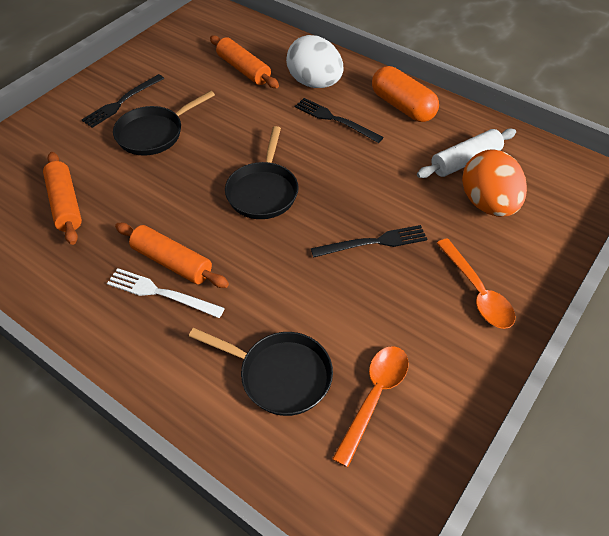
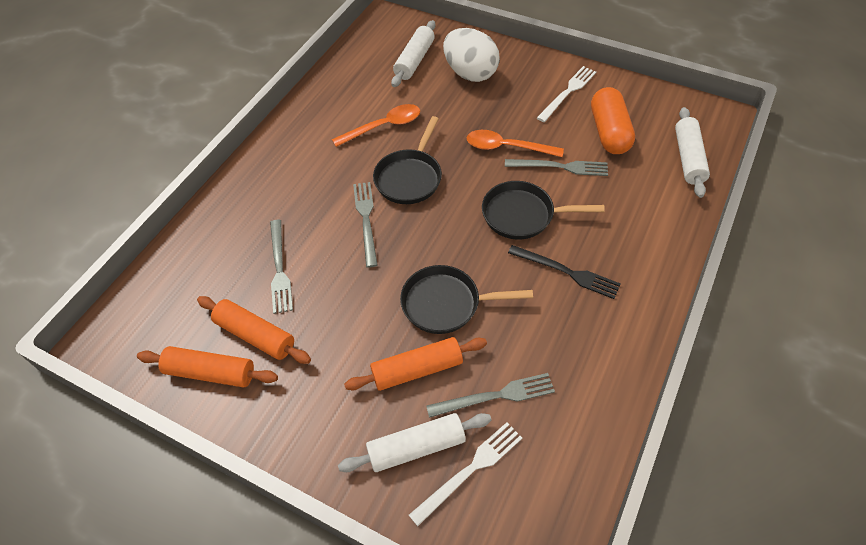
black fork: [82,74,164,128] [295,98,384,143] [311,225,427,258] = 3 -> [508,245,621,299] = 1
grey fork: none = 0 -> [270,220,293,314] [353,182,378,268] [426,373,555,418] [505,159,608,176] = 4
orange egg: [462,150,527,217] = 1 -> none = 0
white fork: [107,268,225,318] = 1 -> [409,422,522,526] [537,66,596,122] = 2
white rolling pin: [417,128,516,178] = 1 -> [338,413,492,472] [391,20,436,87] [675,107,710,198] = 3

